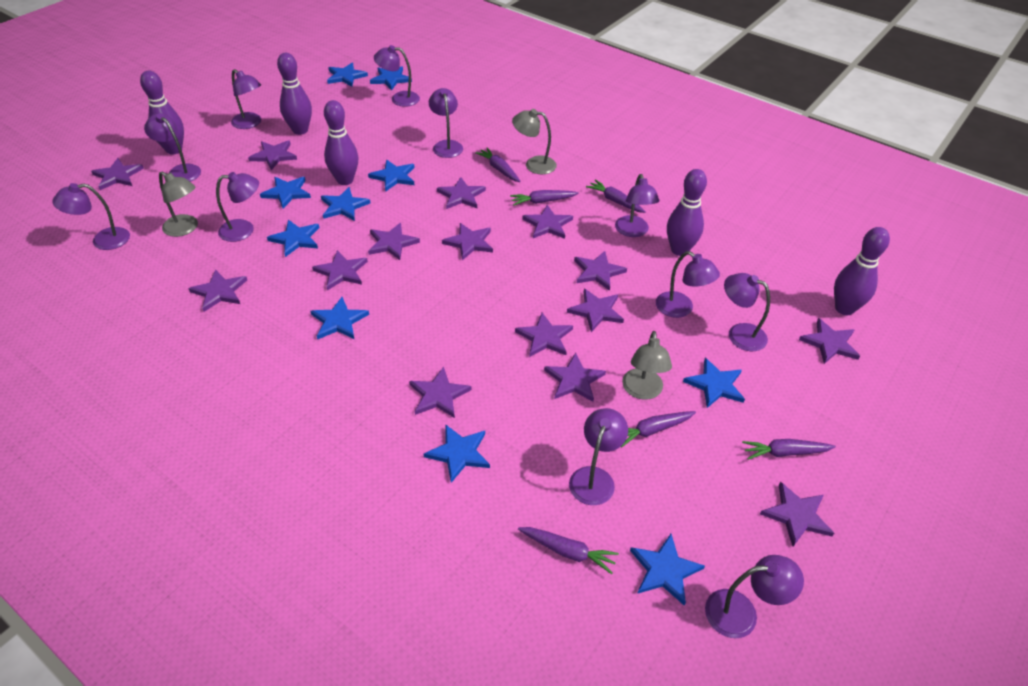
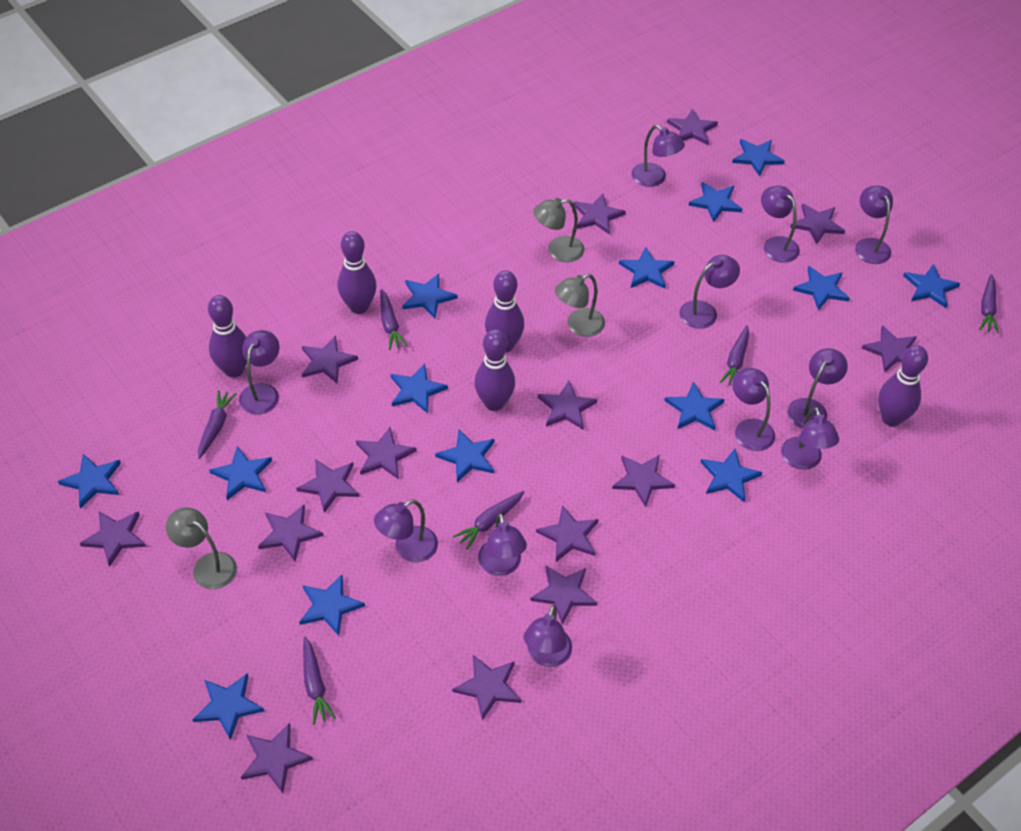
blue star: [260,177,311,208] [267,220,319,257] [310,297,369,339] [321,187,370,221] [327,63,368,87] [368,160,415,192] [370,66,412,91] [424,424,490,483] [630,534,705,606] [683,358,745,408] = 10 -> [58,454,121,509] [192,673,264,740] [209,446,272,500] [299,575,365,636] [391,364,448,414] [402,274,458,318] [435,430,494,482] [619,247,674,289] [664,382,725,430] [688,182,742,222] [700,449,763,502] [732,139,785,176] [793,266,850,310] [903,264,961,308] = 14

